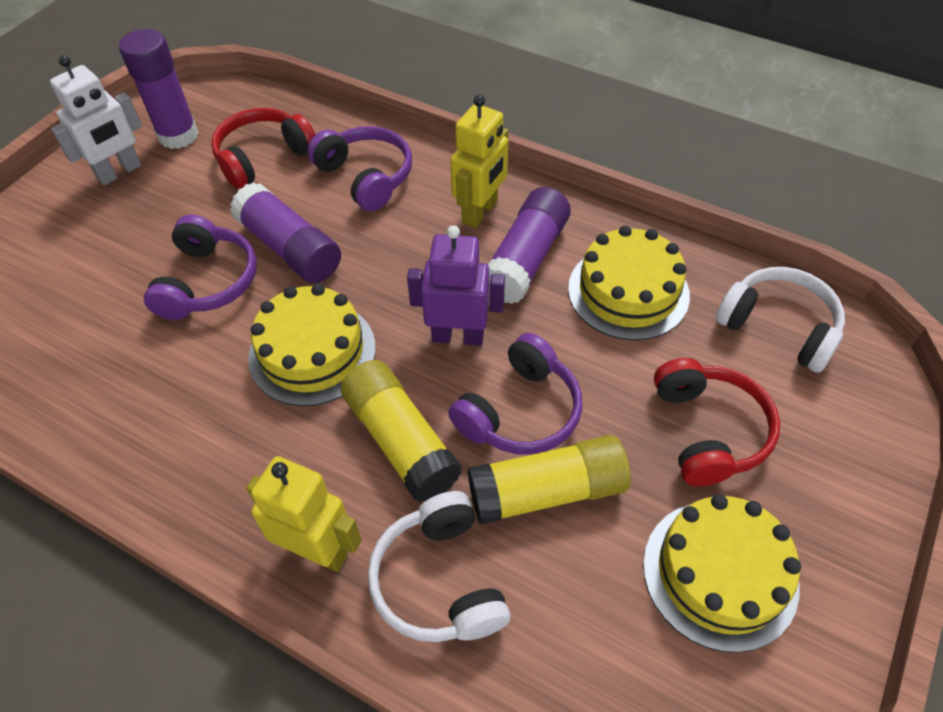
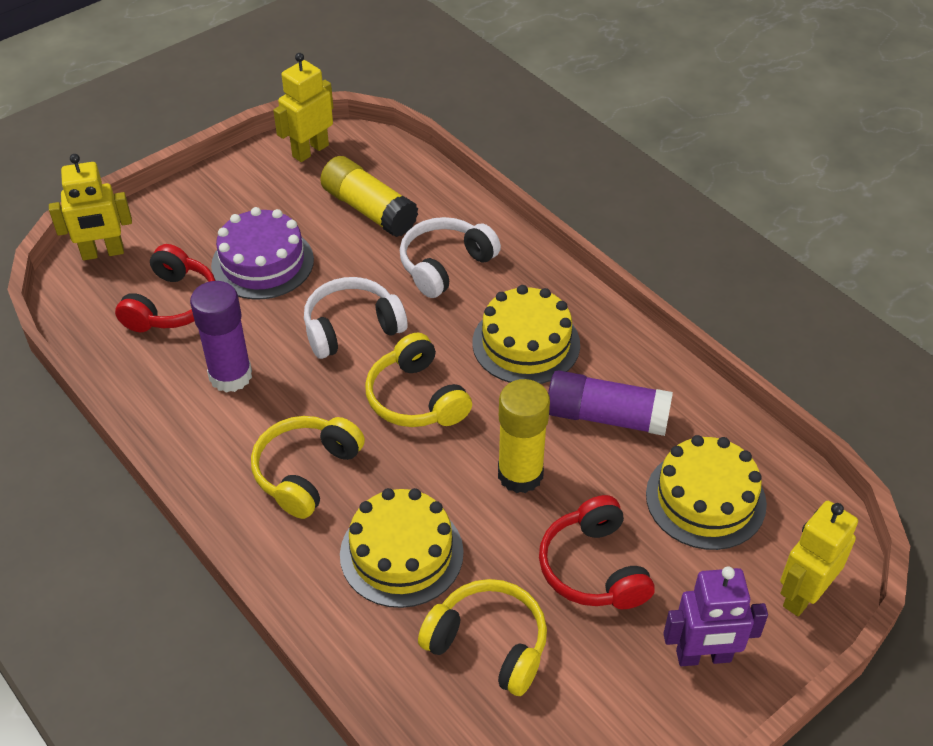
purple cake: none = 0 -> [211,207,314,300] = 1
purple glue stick: [119,29,199,149] [230,182,341,283] [487,187,571,304] = 3 -> [190,281,252,393] [548,370,673,436] = 2
purple headphones: [144,215,257,320] [307,126,412,211] [448,333,582,455] = 3 -> none = 0
white robot: [50,55,142,185] = 1 -> none = 0
yellow headphones: none = 0 -> [251,416,365,519] [365,333,472,427] [418,579,547,696] = 3
yellow robot: [246,456,362,572] [450,95,508,228] = 2 -> [49,154,132,260] [273,53,333,162] [780,501,858,616] = 3

